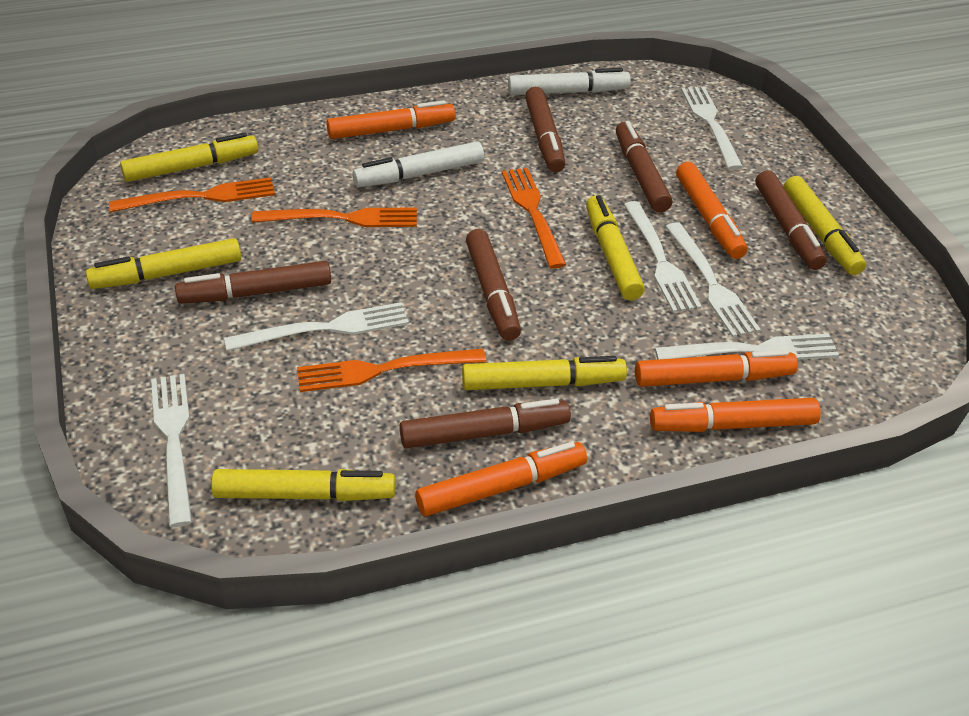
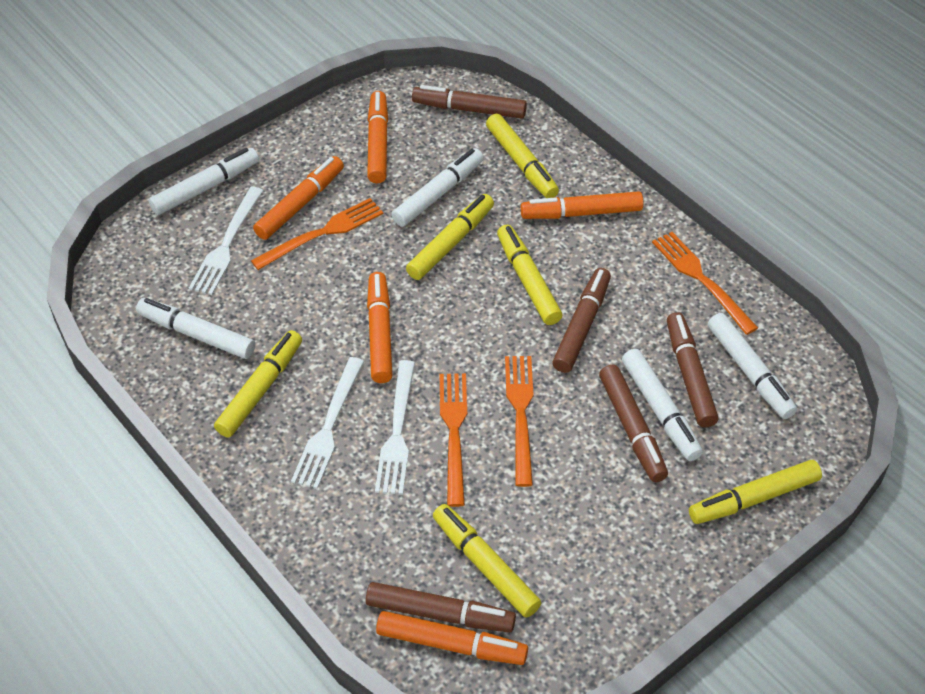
brown marker: [175,261,331,304] [400,398,571,448] [466,229,521,341] [525,87,565,172] [616,121,672,213] [755,170,827,270] = 6 -> [366,582,516,633] [412,85,527,119] [552,268,611,373] [599,365,668,482] [667,312,718,428] = 5
white fork: [151,374,192,527] [224,302,409,351] [624,201,702,313] [655,334,839,360] [665,222,761,337] [681,86,743,170] = 6 -> [189,187,263,295] [291,357,364,489] [375,360,415,495] = 3
white marker: [352,141,484,187] [508,68,631,95] = 2 -> [136,298,255,359] [149,148,259,215] [392,148,484,227] [622,349,703,461] [708,313,797,419] = 5

